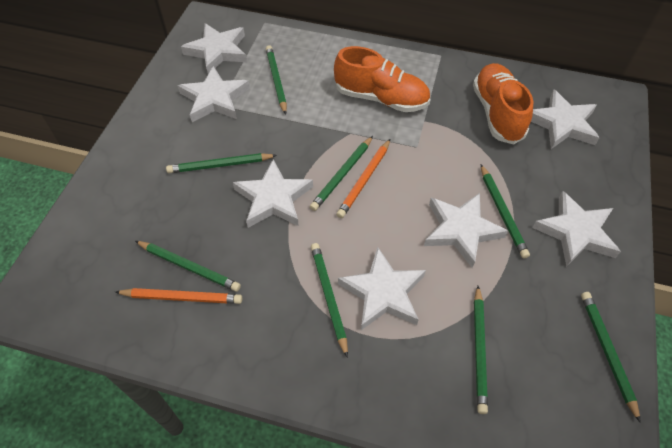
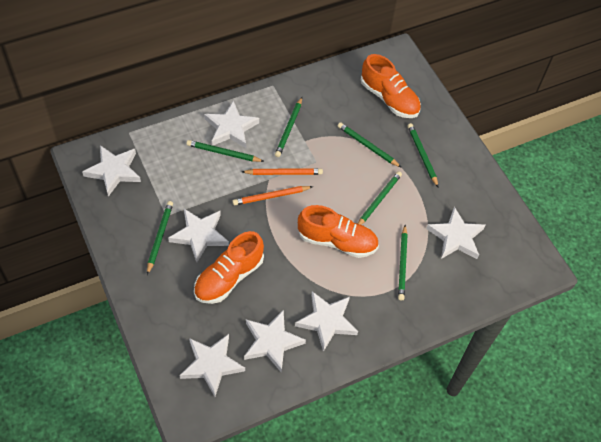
green pencil: [135,241,241,292] [166,153,277,173] [266,45,287,115] [310,136,373,211] [311,243,348,358] [474,286,488,414] [481,165,530,259] [581,292,641,423] = 8 -> [147,201,173,275] [187,140,265,162] [275,97,302,157] [338,122,402,168] [358,171,402,225] [398,225,408,300] [407,123,439,188] = 7
orange shoe: [334,46,430,112] [473,63,533,144] = 2 -> [194,231,264,304] [298,205,379,258] [361,54,421,118] = 3

